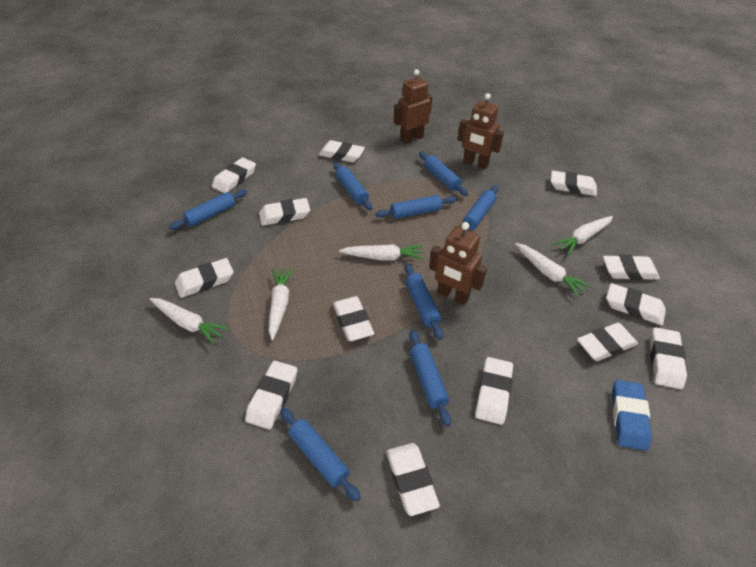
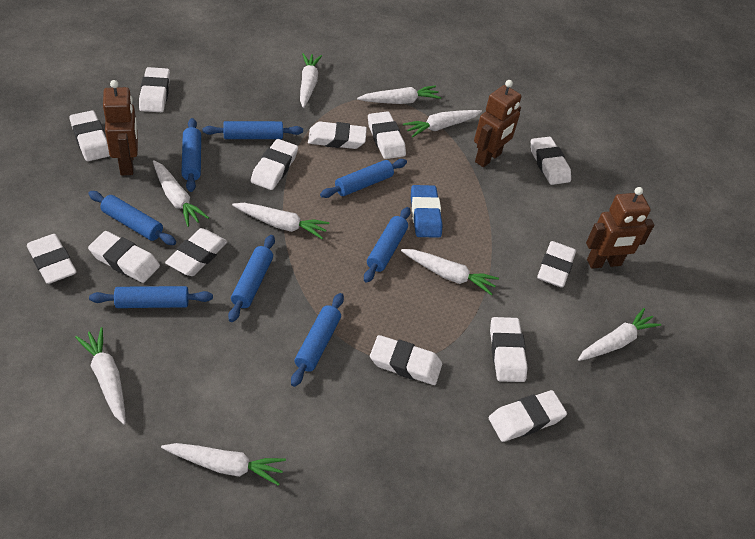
white carrot: [150,298,229,345] [269,268,293,340] [339,244,424,260] [515,243,591,297] [553,216,613,255] = 5 -> [75,327,126,425] [153,160,209,227] [161,443,286,486] [232,203,330,239] [300,53,322,108] [357,85,441,104] [401,249,499,295] [403,110,482,138] [578,308,661,361] = 9

